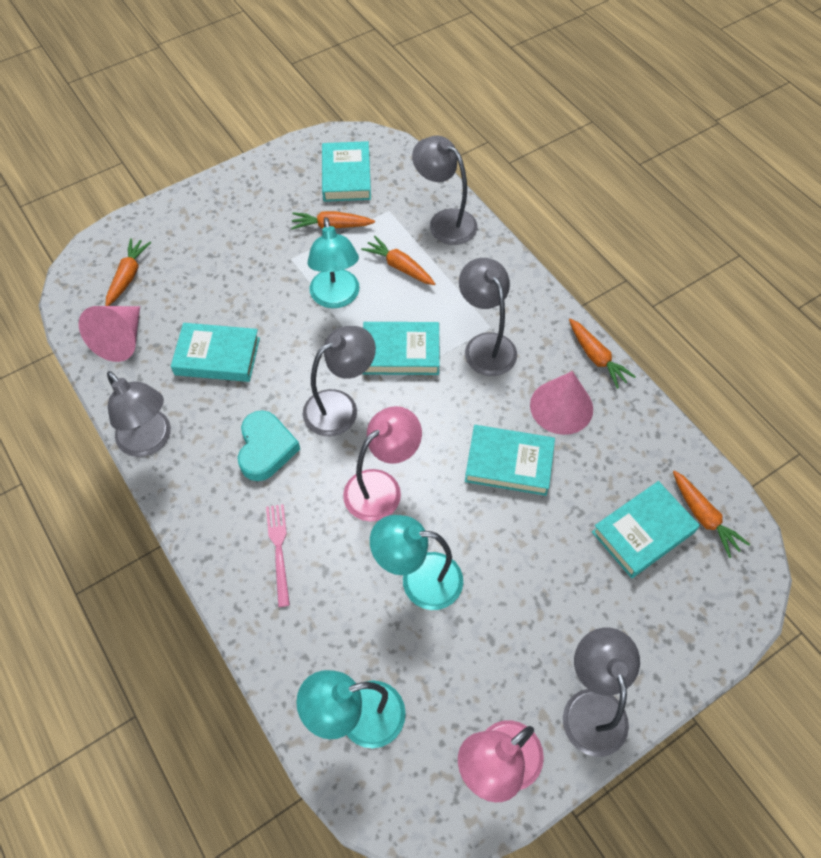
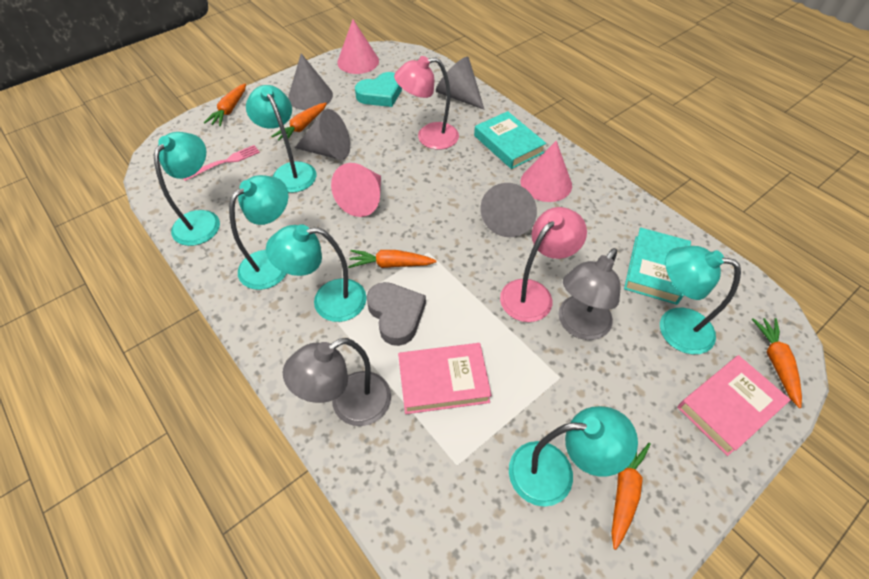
grey cone: none = 0 -> [288,53,333,110] [295,109,350,160] [436,57,485,110] [480,183,537,237] = 4
grey heart: none = 0 -> [366,282,426,346] = 1
grey lamp: [107,371,171,457] [303,326,376,436] [412,136,477,245] [459,258,517,376] [563,628,640,757] = 5 -> [283,338,391,426] [559,248,620,340] = 2
pink book: none = 0 -> [398,343,492,414] [677,355,791,456] = 2
pink cone: [79,306,140,362] [530,371,593,435] = 2 -> [331,163,381,217] [337,19,379,74] [521,141,572,202] = 3
turquoise book: [171,323,260,382] [322,141,371,202] [363,322,440,375] [465,425,555,496] [592,481,700,578] = 5 -> [474,111,546,169] [624,227,691,305] = 2
turquoise lamp: [296,670,406,748] [308,217,360,308] [370,515,463,610] = 3 -> [154,132,220,246] [229,175,288,290] [246,85,316,193] [266,224,366,322] [509,406,638,507] [660,246,741,354] = 6

